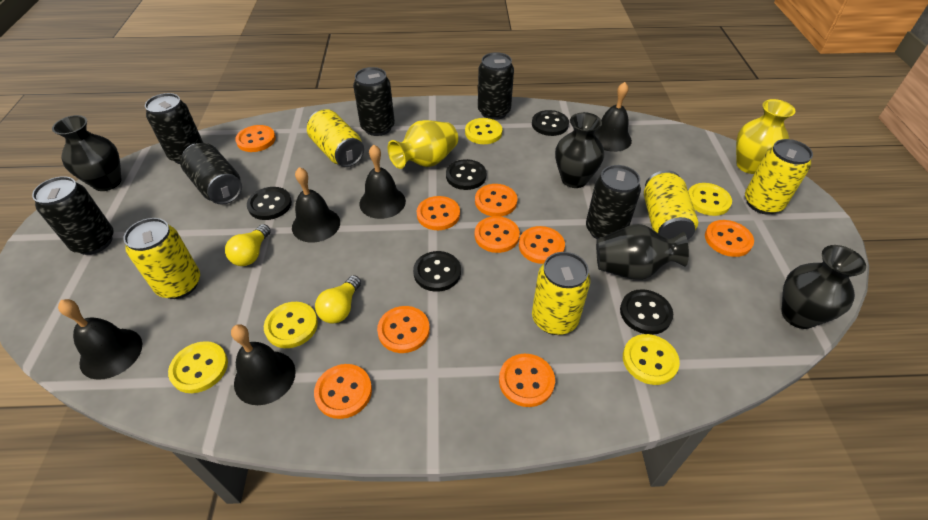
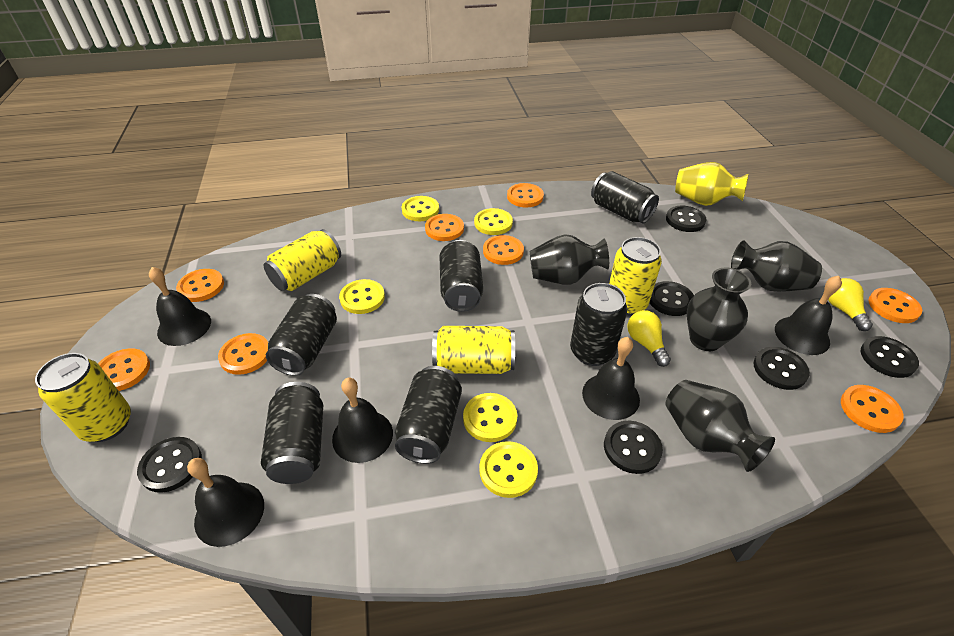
black button: [247,187,292,220] [413,251,461,292] [446,159,486,190] [532,110,569,136] [620,289,673,335] = 5 -> [137,437,202,493] [604,421,663,474] [649,281,694,316] [666,206,706,232] [754,347,810,390] [860,336,919,378] = 6
orange button: [235,125,276,152] [314,364,372,419] [377,306,430,353] [417,196,460,230] [475,184,518,217] [475,216,520,253] [499,354,555,407] [519,226,565,264] [705,220,754,257] = 9 -> [98,348,150,391] [176,269,224,302] [218,333,268,375] [425,214,464,241] [483,235,524,265] [507,183,544,207] [841,385,903,433] [869,288,922,323] = 8
yellow can: [123,218,200,299] [307,109,364,167] [532,252,591,335] [644,170,698,240] [745,139,813,215] = 5 -> [35,353,131,442] [264,229,341,291] [432,326,515,374] [609,237,662,316] = 4
yellow vase: [388,120,458,169] [736,99,796,174] = 2 -> [675,162,749,206] = 1

